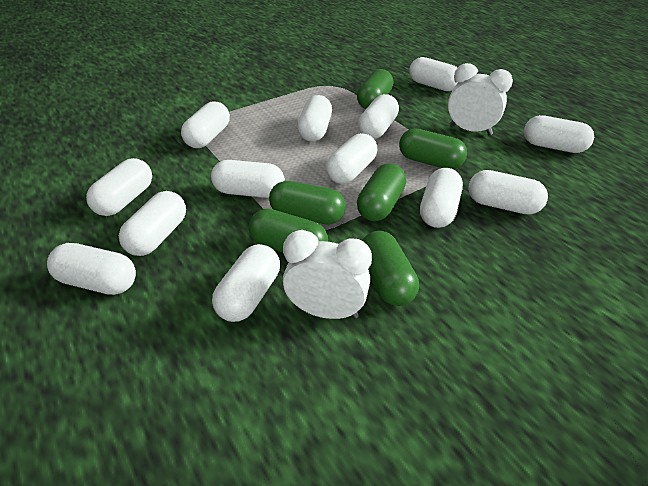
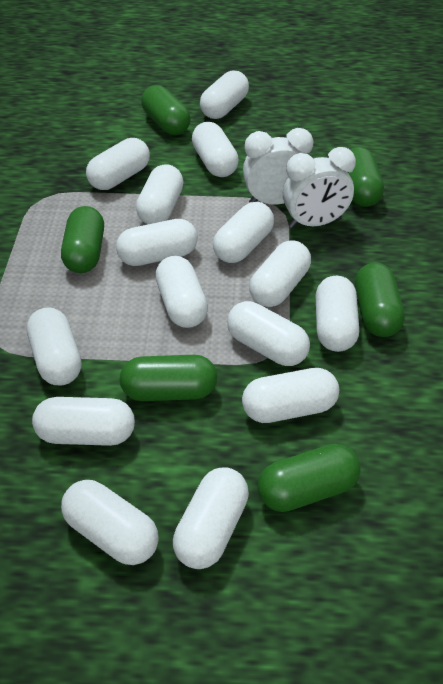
white capsule: [47,243,136,295] [86,158,152,216] [119,191,186,256] [181,101,230,148] [211,160,285,198] [212,244,280,322] [297,95,332,142] [326,133,377,184] [358,94,399,139] [409,57,458,91] [420,168,463,228] [468,170,548,215] [524,115,594,153] = 13 -> [27,307,82,385] [32,397,135,446] [61,480,159,565] [86,138,150,190] [116,219,198,266] [136,164,184,224] [155,256,208,328] [173,467,249,569] [192,122,239,177] [200,70,249,119] [213,202,274,263] [227,301,310,366] [242,368,339,423] [249,240,311,307] [316,276,359,352] = 15

